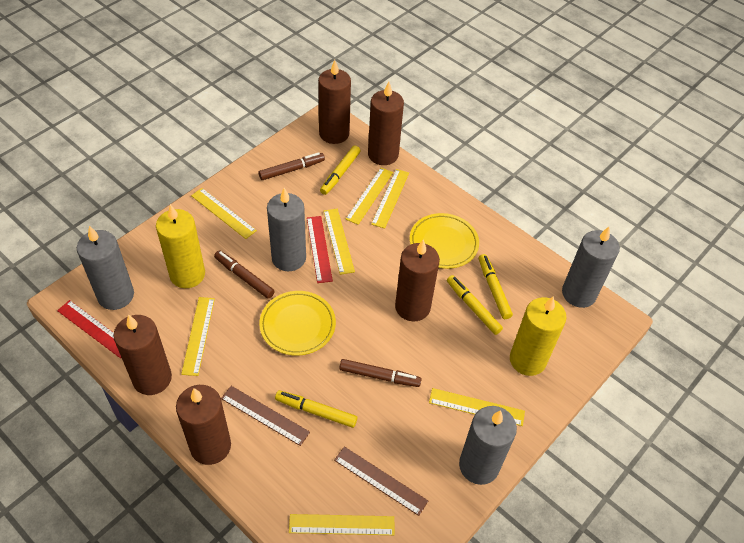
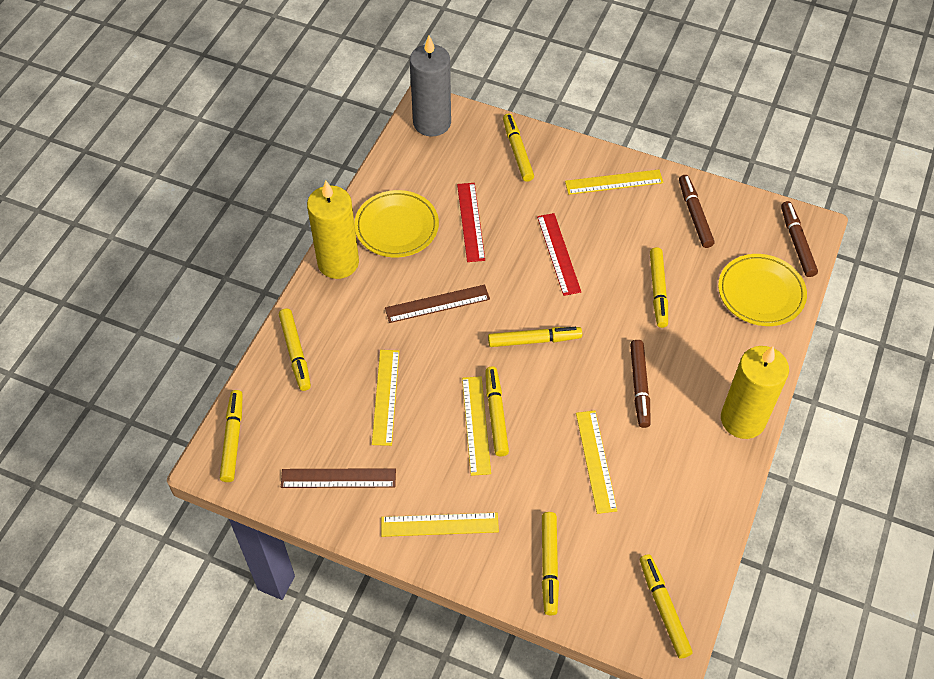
brown candle: [113,314,172,395] [176,385,231,465] [318,60,351,144] [368,82,404,165] [395,240,440,321] = 5 -> none = 0
grey candle: [77,226,134,310] [267,188,306,272] [459,406,517,485] [562,227,620,308] = 4 -> [410,35,451,136] = 1
yellow marker: [275,390,357,428] [320,145,361,195] [447,275,503,335] [479,254,513,319] = 4 -> [220,390,243,482] [279,308,311,391] [485,366,509,456] [488,327,582,347] [503,114,534,182] [542,512,559,616] [640,554,693,659] [650,247,668,328] = 8
yellow ruler: [181,297,215,376] [191,188,257,239] [289,514,394,535] [323,209,355,275] [346,168,393,225] [371,169,409,229] [429,388,525,426] = 7 -> [372,350,399,446] [381,513,499,537] [462,376,491,476] [565,170,664,195] [576,411,618,514] = 5

